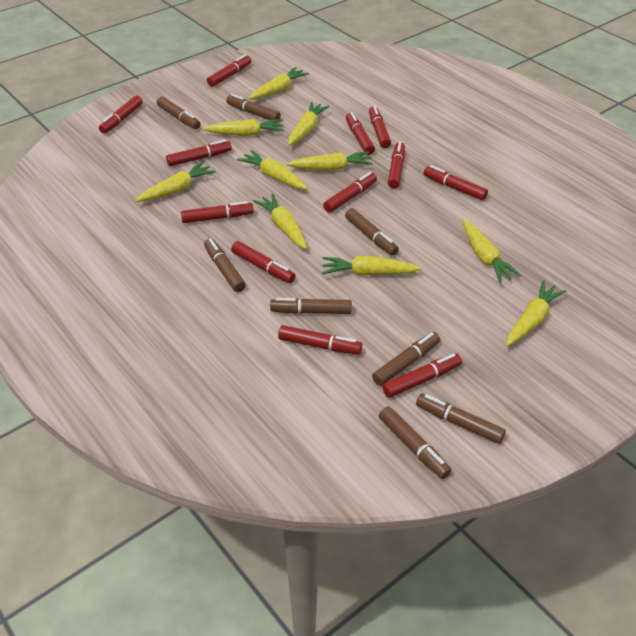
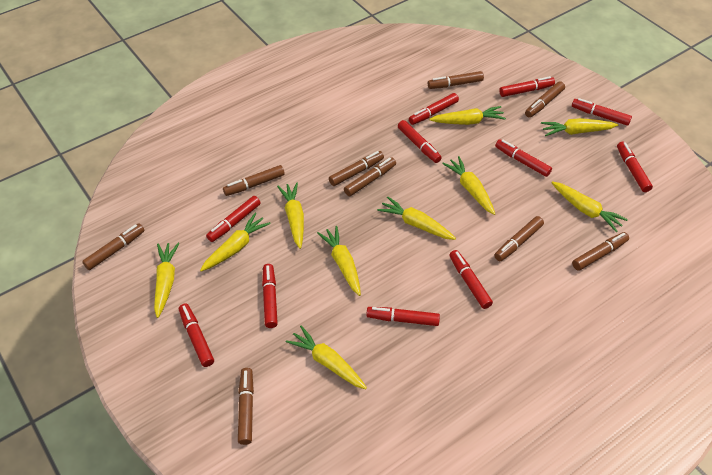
brown marker: [157,96,201,129] [204,238,246,292] [226,94,281,120] [270,298,352,314] [345,208,399,256] [372,332,440,386] [379,406,452,479] [416,394,506,444] = 8 -> [82,224,145,270] [223,165,285,196] [238,368,254,445] [329,151,384,186] [344,157,396,196] [428,71,484,89] [494,216,544,261] [525,81,565,118] [572,232,629,271] = 9
red marker: [99,95,143,134] [166,140,232,166] [181,201,254,223] [207,55,251,87] [231,241,296,283] [278,325,362,355] [323,172,377,213] [346,112,375,155] [369,106,391,148] [382,353,462,398] [388,142,405,189] [423,165,488,200] = 12 -> [179,304,214,367] [206,196,261,242] [262,264,278,328] [366,307,440,326] [398,120,442,163] [409,93,459,125] [449,250,493,309] [495,139,552,177] [499,76,555,97] [572,98,632,126] [617,142,653,192] = 11

